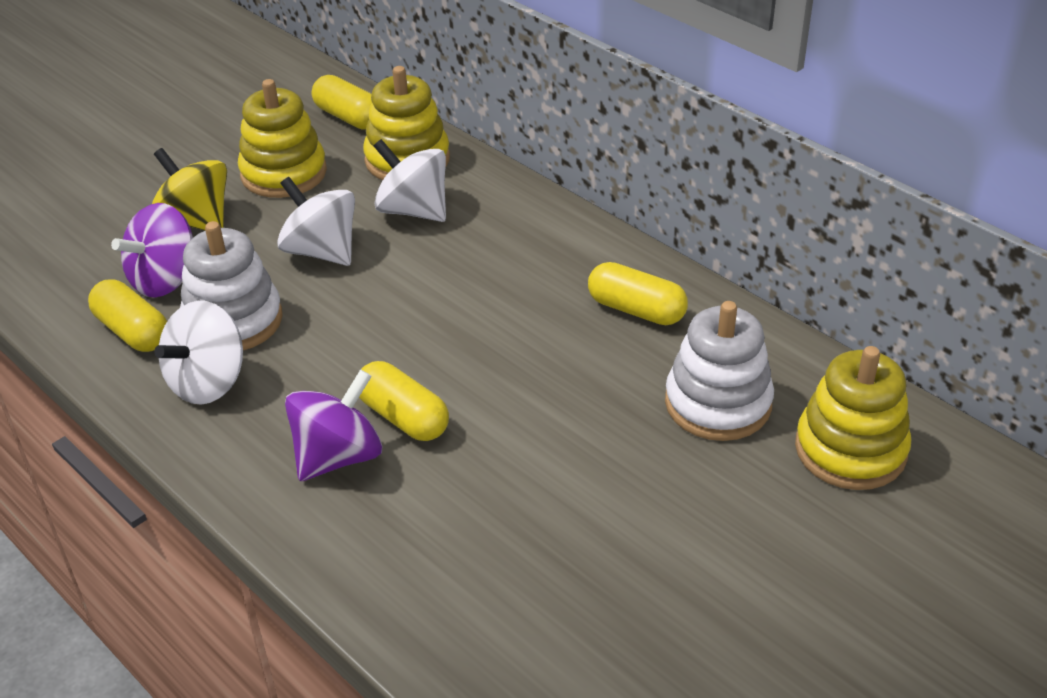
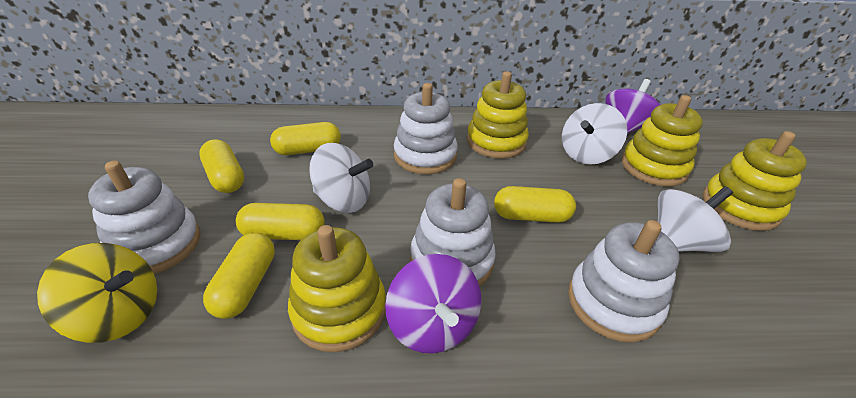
white stacking toy: [180,221,283,350] [665,301,774,441] = 2 -> [88,161,201,274] [394,83,458,174] [410,178,496,287] [568,220,679,343] = 4
yellow capsule: [88,279,167,352] [312,75,372,130] [359,361,449,441] [588,262,688,325] = 4 -> [199,139,244,193] [203,233,275,319] [236,203,325,240] [270,122,341,155] [494,186,576,223] = 5
yellow stacking toy: [238,79,327,198] [363,66,450,180] [795,346,911,490] = 3 -> [288,225,386,352] [467,71,529,159] [621,95,703,186] [703,131,807,231] = 4

